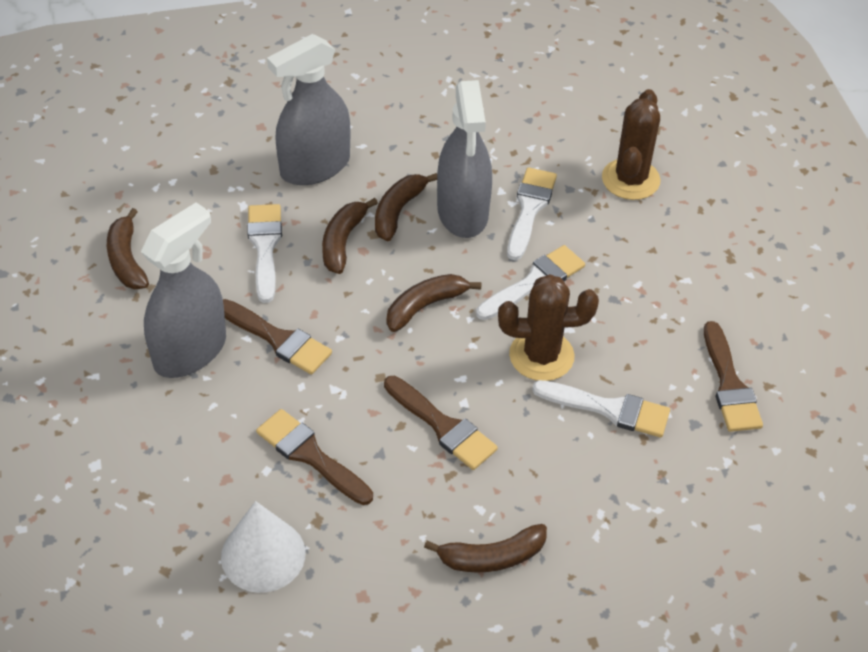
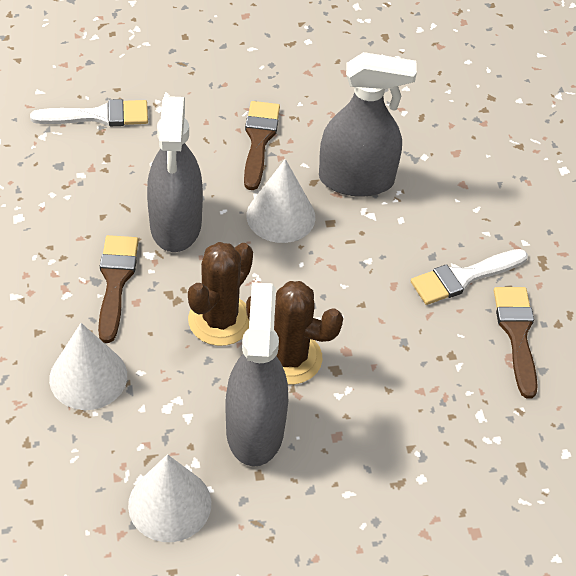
brown banana: [107,208,149,289] [322,198,378,274] [375,173,437,241] [387,274,481,332] [424,524,547,573] = 5 -> none = 0
brown brush: [223,299,332,374] [256,409,373,505] [384,376,498,470] [704,321,763,432] = 4 -> [98,235,139,343] [244,101,280,190] [494,287,538,399] = 3
white brush: [247,204,282,303] [476,245,585,320] [507,167,557,260] [532,380,670,437] = 4 -> [30,99,148,126] [411,249,528,305] = 2
white cone: [221,501,305,593] = 1 -> [49,323,127,410] [128,454,211,542] [247,159,315,243] = 3

